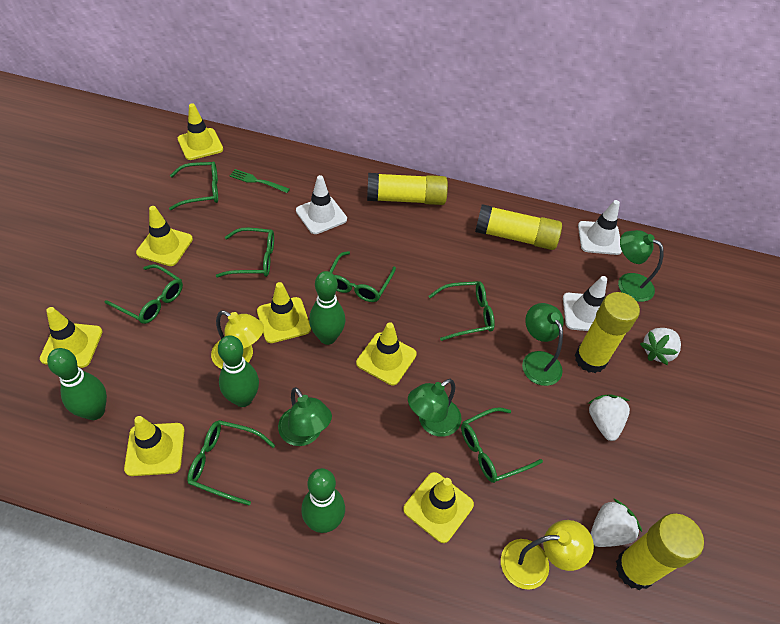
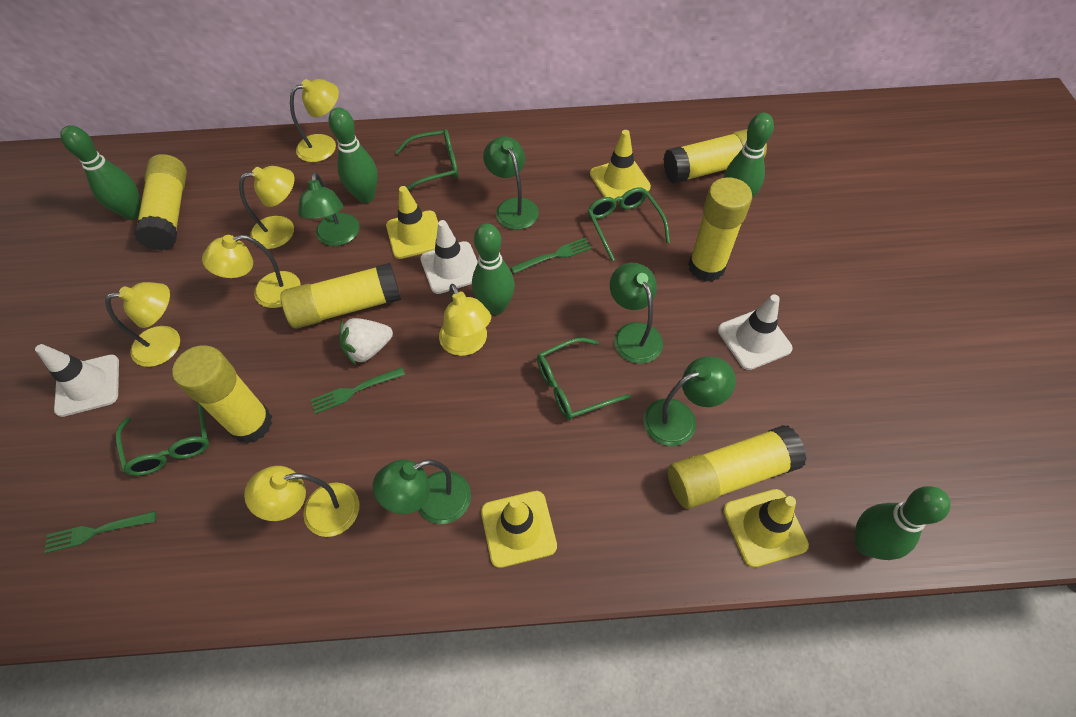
green bowling pin: [47,348,107,420] [218,335,259,407] [301,468,345,533] [309,271,345,345] = 4 -> [60,125,141,220] [329,107,378,203] [472,223,515,315] [724,113,774,198] [854,486,951,560] = 5
green fork: [230,169,290,193] = 1 -> [45,511,156,553] [311,367,405,414] [511,238,592,274] = 3
green glasses: [104,264,183,324] [169,162,218,210] [187,420,275,505] [216,228,274,277] [329,251,396,302] [429,281,495,341] [461,407,543,483] = 7 -> [116,402,209,476] [395,129,458,191] [537,338,631,420] [587,187,670,261] = 4
green lamp: [278,387,332,446] [408,379,462,437] [522,303,564,386] [618,230,664,302] = 4 -> [298,172,359,246] [373,459,471,524] [483,136,539,230] [610,263,663,364] [643,356,736,446] = 5
white strawberry: [588,395,630,441] [591,498,642,547] [640,328,681,365] = 3 -> [339,318,393,365] = 1
yellow glue stick: [367,173,448,205] [475,204,562,250] [575,292,640,373] [616,513,704,590] = 4 -> [134,154,187,251] [172,345,272,444] [281,263,401,329] [663,129,767,184] [668,425,807,509] [688,177,752,282] = 6
yellow lamp: [211,310,264,369] [501,520,594,590] = 2 -> [105,282,180,367] [202,235,300,308] [239,166,294,249] [244,466,359,537] [290,79,339,162] [439,284,491,356] = 6
yellow traffic cone: [40,307,102,368] [124,416,185,476] [136,206,193,266] [178,103,223,160] [257,282,311,343] [356,322,417,385] [403,472,474,543] = 7 -> [386,186,438,259] [481,491,557,568] [590,130,651,201] [723,489,809,568] = 4

